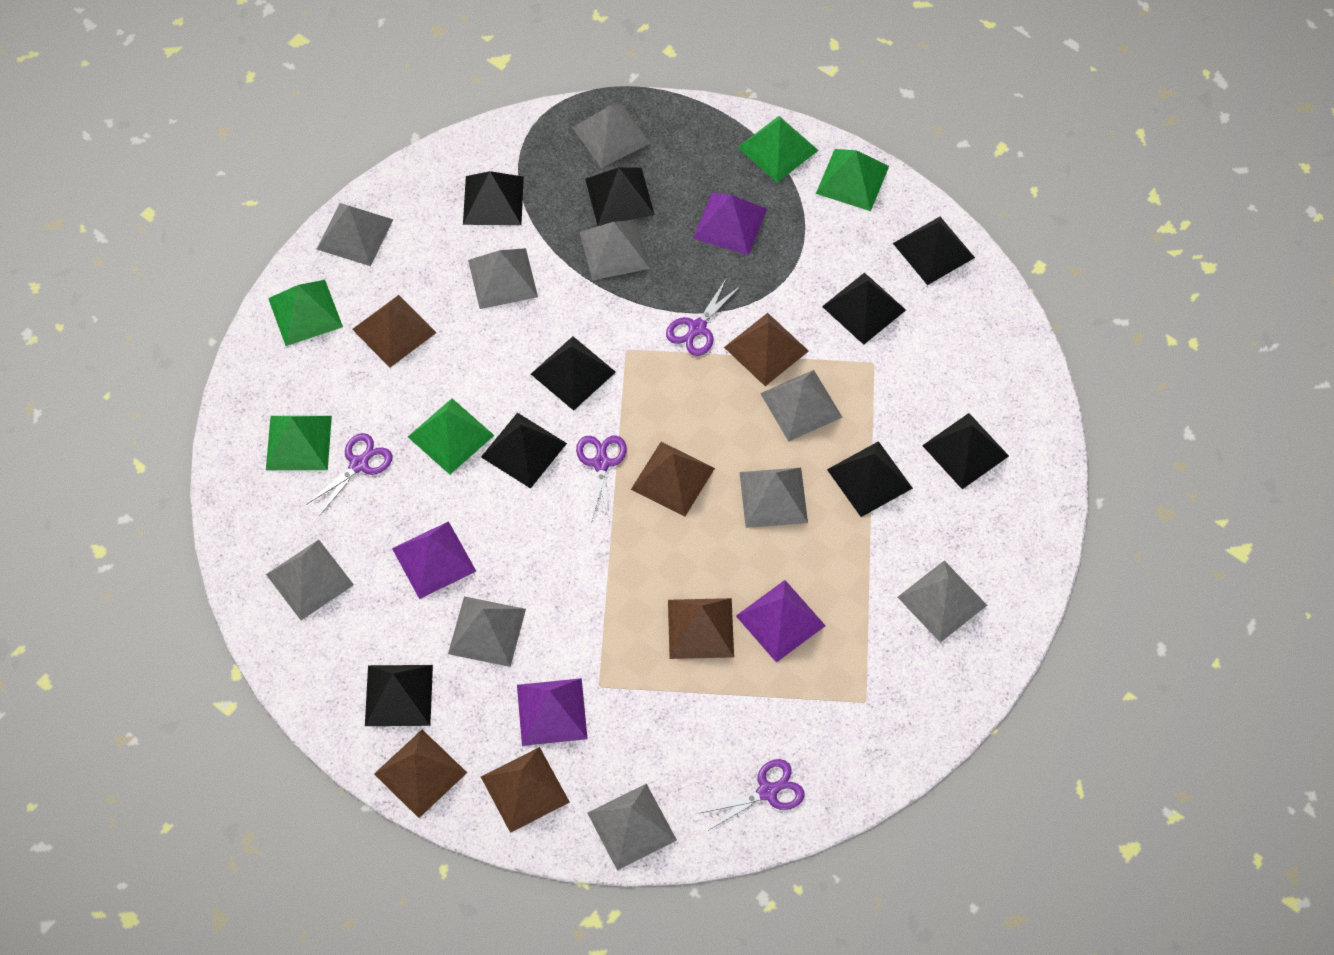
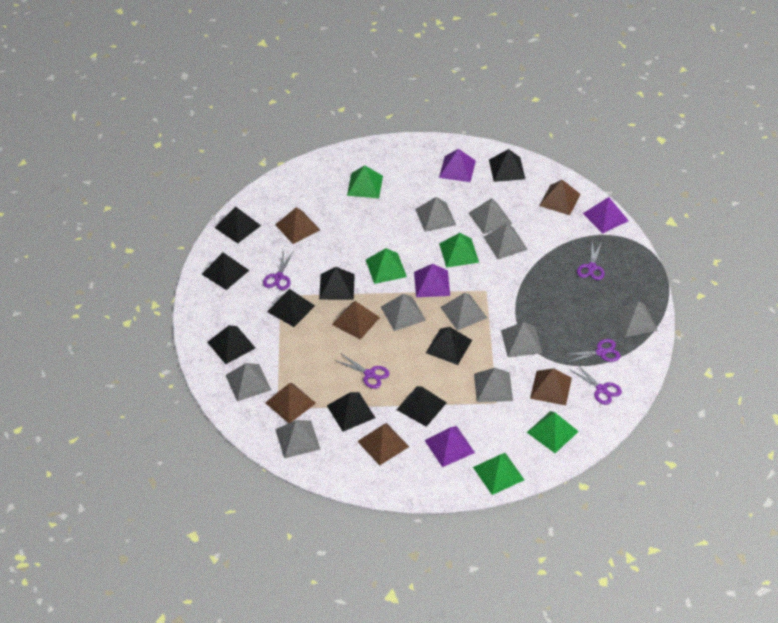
purple scissors: [306,433,392,516] [576,435,627,522] [666,279,740,356] [700,759,805,830] = 4 -> [263,251,293,290] [336,353,390,389] [563,339,621,363] [569,363,622,405] [577,241,605,280] = 5

